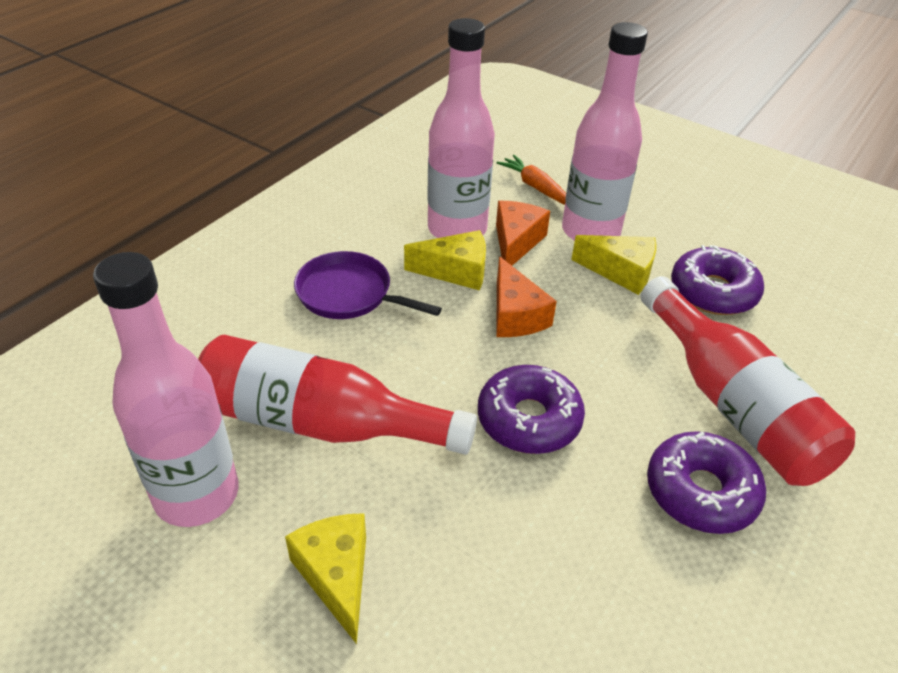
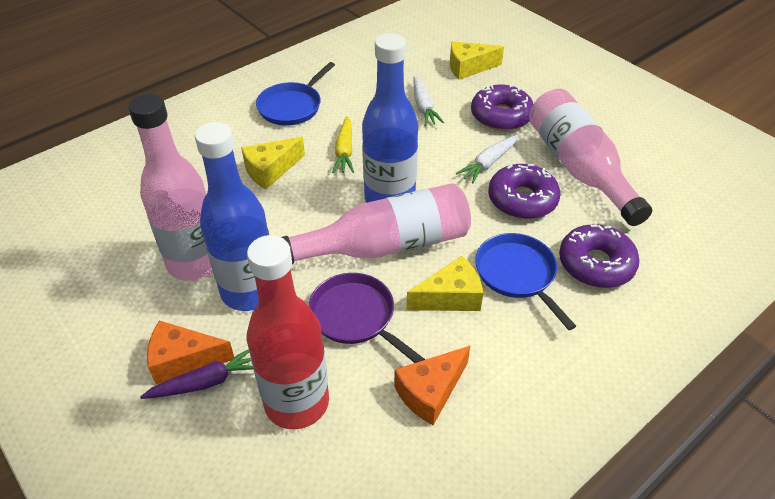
blue bottle: none = 0 -> [195,122,269,311] [362,33,418,203] = 2
blue pan: none = 0 -> [256,62,335,126] [475,233,576,330] = 2
orange carrot: [496,155,566,205] = 1 -> none = 0
purple carrot: none = 0 -> [140,349,253,399] = 1
red bottle: [198,335,477,455] [641,276,855,486] = 2 -> [247,235,329,429] = 1
white carrot: none = 0 -> [413,76,444,126] [456,135,518,183] = 2
yellow carrot: none = 0 -> [332,116,354,173] = 1

